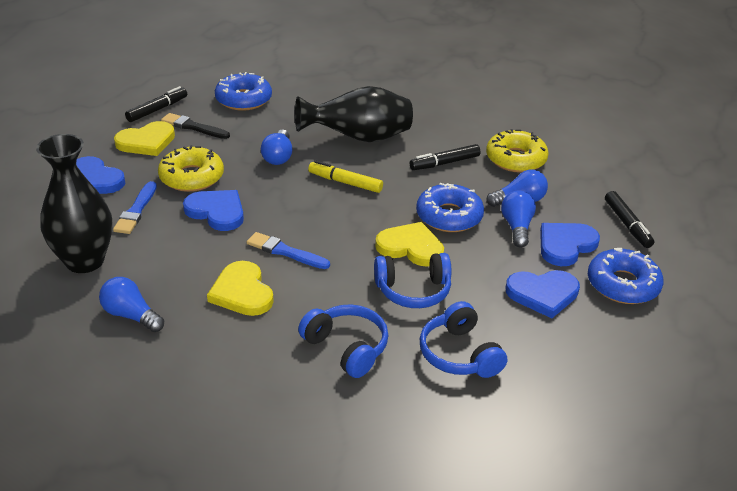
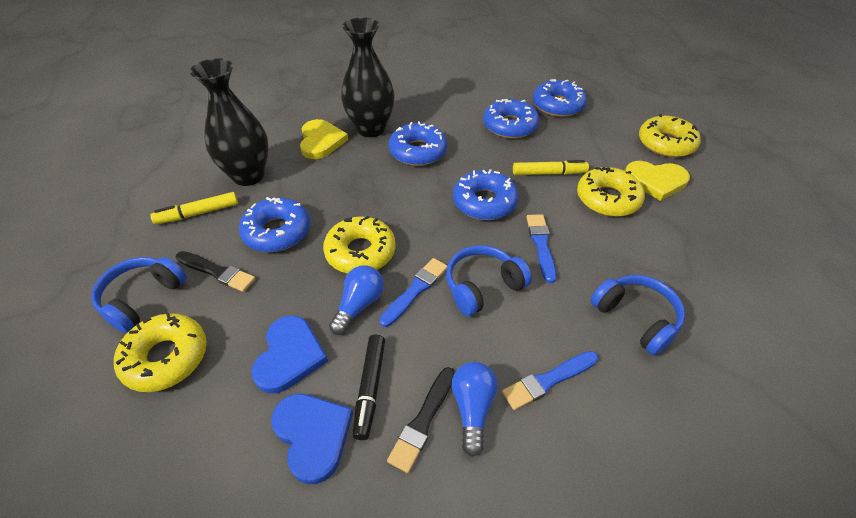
black brush: [161,113,230,139] = 1 -> [175,251,255,292] [387,367,455,473] = 2
black marker: [125,86,187,122] [410,144,481,170] [605,191,654,248] = 3 -> [353,335,385,440] = 1
blue brush: [113,181,157,234] [247,232,330,269] = 2 -> [379,258,447,327] [502,351,598,410] [526,214,557,283] = 3
blue donut: [215,72,272,111] [416,182,484,232] [588,248,664,304] = 3 -> [239,197,310,252] [388,121,447,166] [453,170,519,220] [483,99,539,139] [533,79,587,117] = 5
blue heart: [76,156,125,194] [183,190,244,231] [506,270,580,318] [540,223,600,266] = 4 -> [251,315,328,394] [271,394,353,484] = 2
blue light bulb: [99,277,164,332] [261,130,293,165] [486,170,548,207] [501,191,536,248] = 4 -> [329,265,384,335] [452,362,498,457] = 2
yellow donut: [158,145,224,192] [486,129,549,173] = 2 -> [114,313,207,392] [323,216,396,274] [577,167,645,217] [639,114,701,158] = 4
yellow heart: [114,121,175,156] [207,261,274,316] [375,222,444,267] = 3 -> [300,119,348,159] [625,161,690,201] = 2
yellow marker: [308,160,383,193] = 1 -> [150,192,238,225] [513,160,589,175] = 2

